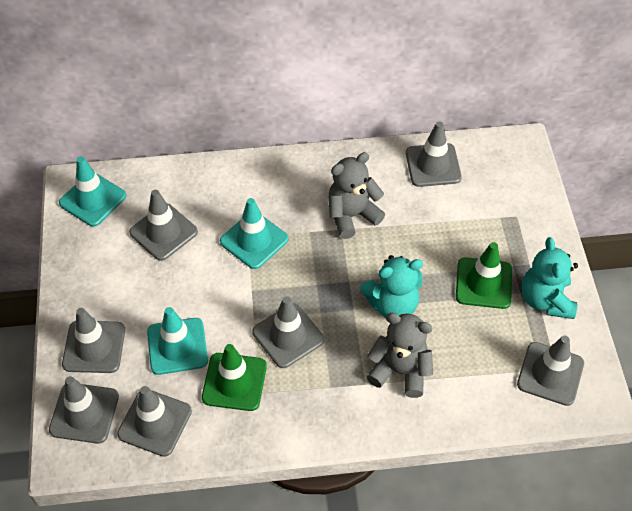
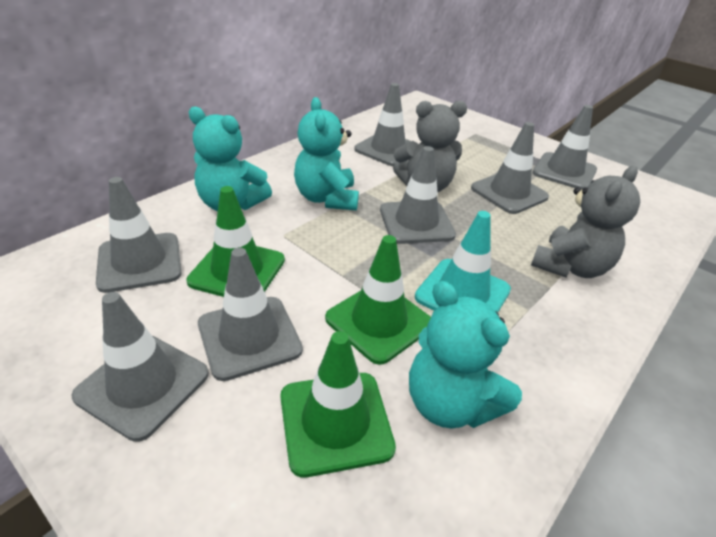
green traffic cone: [202,344,267,411] [456,242,512,309] = 2 -> [186,186,285,297] [280,331,396,478] [325,235,431,365] = 3
turquoise teddy bear: [360,255,423,318] [522,237,578,319] = 2 -> [189,107,272,211] [294,97,359,211] [409,281,522,429] = 3
turquoise traffic cone: [59,156,126,227] [147,307,208,375] [220,198,288,269] = 3 -> [415,211,511,313] = 1

